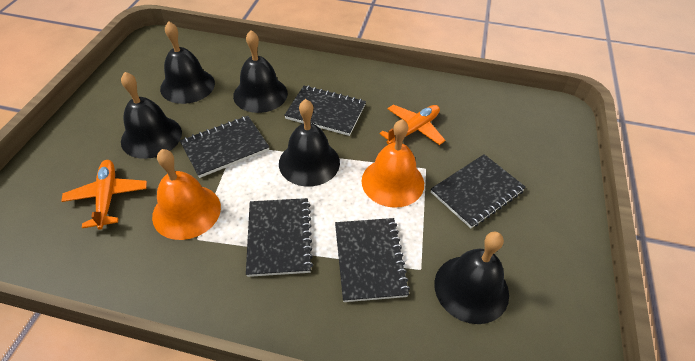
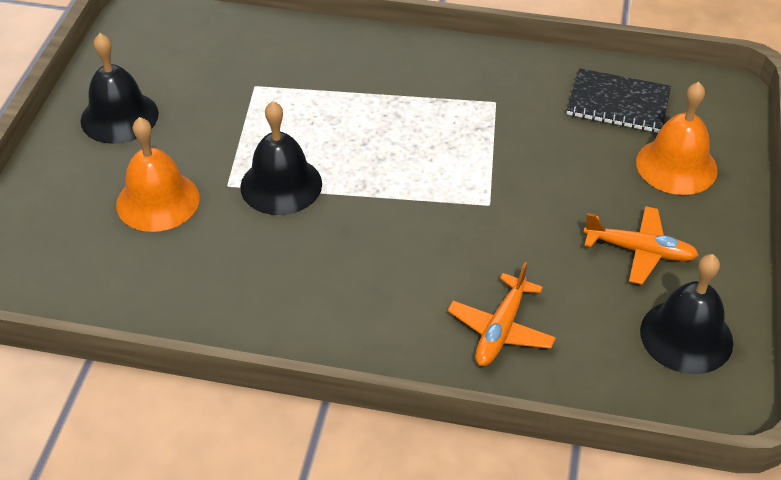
black bell: [121,72,182,159] [160,21,215,104] [233,30,288,113] [279,99,340,187] [434,232,509,324] = 5 -> [80,33,159,144] [240,101,322,215] [640,254,733,374] = 3
black notebook: [180,116,269,178] [246,198,313,277] [284,86,366,136] [335,218,410,302] [431,154,526,228] = 5 -> [567,68,671,133] = 1

